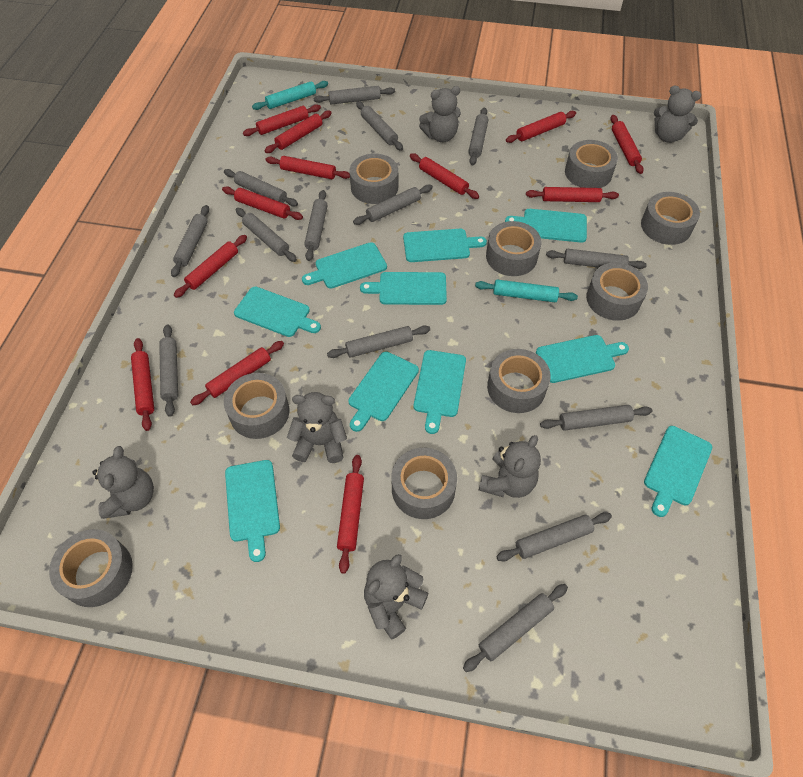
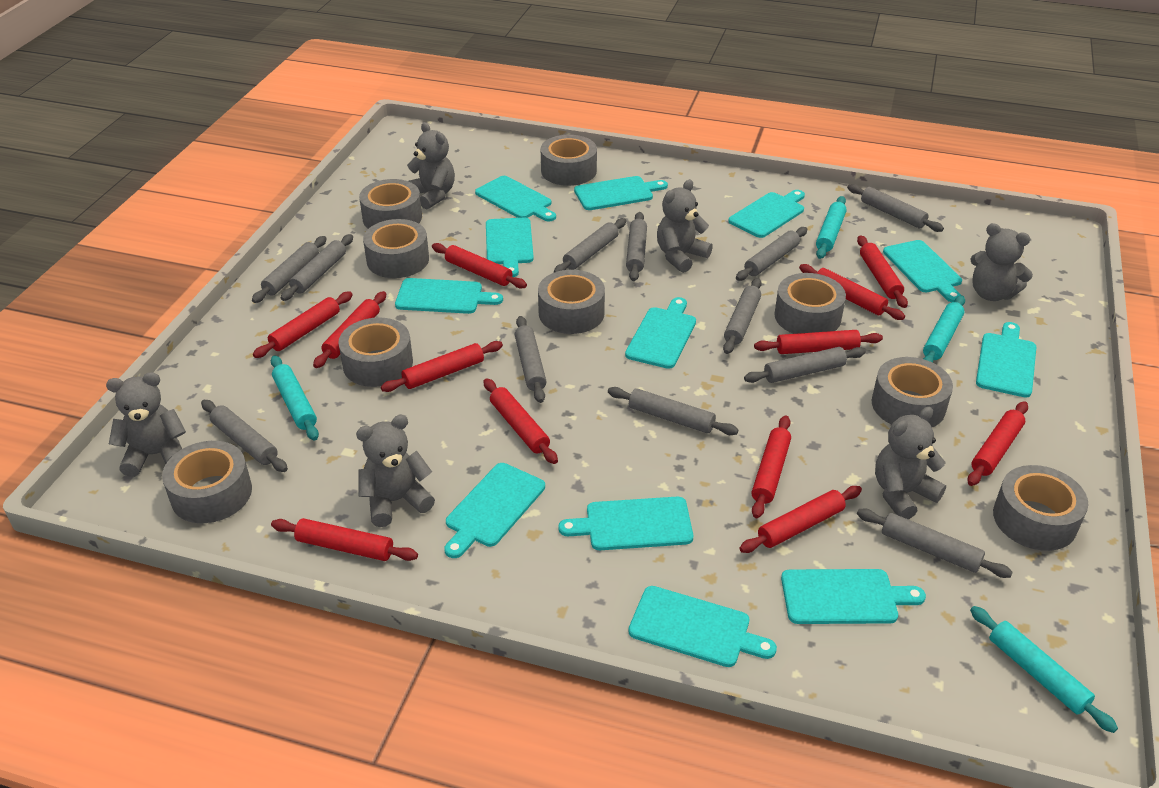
grey rolling pin: [159,324,178,417] [171,205,209,277] [224,169,298,206] [236,208,297,262] [304,190,327,261] [314,86,395,104] [327,326,430,358] [353,185,433,225] [356,101,403,151] [463,584,568,672] [468,108,488,165] [496,512,612,561] [540,405,652,431] [546,249,647,269] = 14 -> [201,400,288,472] [252,236,327,303] [281,234,353,301] [515,316,547,403] [554,218,626,273] [608,387,738,435] [626,212,647,281] [723,278,762,354] [736,227,807,281] [744,347,866,383] [847,184,944,232] [857,509,1013,578] = 12
turquoise cutting board: [225,460,280,562] [234,286,321,337] [302,242,387,288] [348,351,419,432] [360,272,447,305] [403,229,487,262] [414,350,466,434] [505,209,587,243] [536,335,629,383] [644,426,712,517] = 10 -> [395,278,503,314] [444,463,545,558] [475,176,556,222] [486,218,534,277] [558,497,693,550] [574,176,668,210] [625,297,696,369] [628,586,777,667] [728,190,805,238] [781,569,926,624] [883,240,962,302] [976,322,1036,397] = 12
turquoise rolling pin: [252,81,328,110] [475,280,578,302] = 2 -> [271,355,319,441] [816,196,847,259] [923,295,965,363] [970,606,1118,733] = 4

